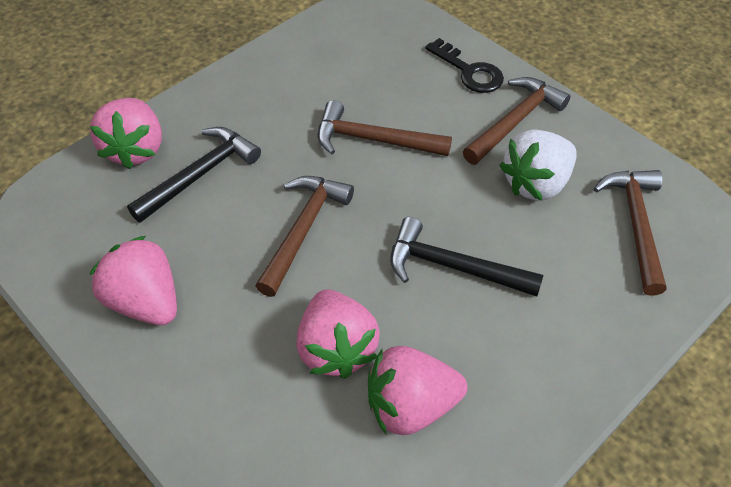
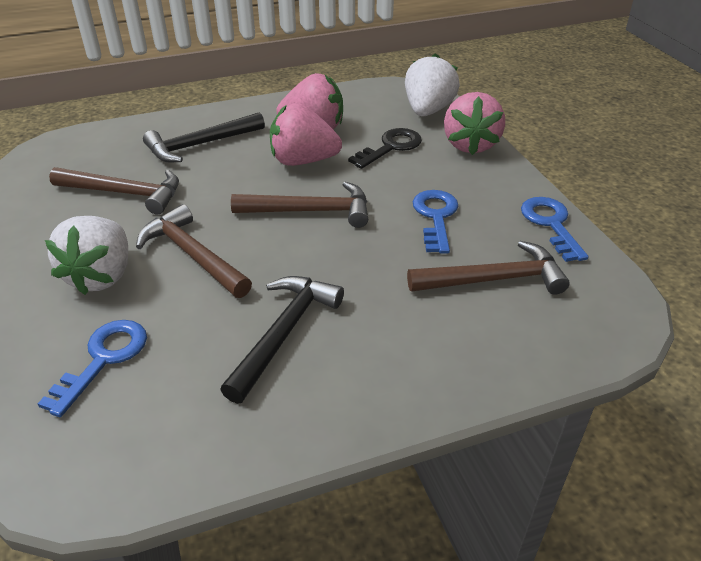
blue key: none = 0 -> [38,320,147,417] [413,190,458,254] [521,197,588,262] = 3
pink strawberry: [89,236,177,325] [90,98,162,169] [296,289,380,379] [368,346,467,435] = 4 -> [270,103,342,166] [276,73,343,129] [444,92,505,155] = 3
white strawberry: [499,130,576,201] = 1 -> [45,216,128,295] [405,53,460,117] = 2

